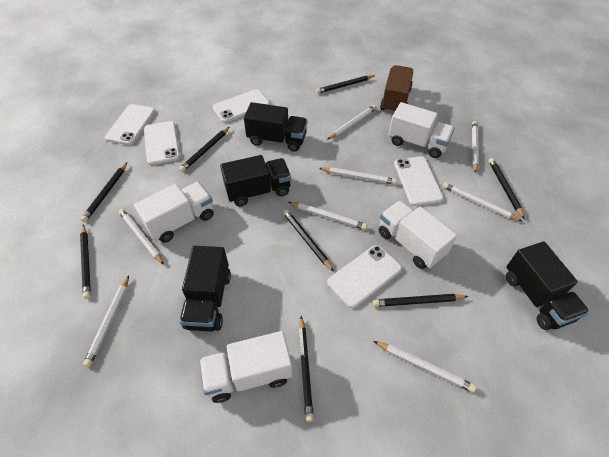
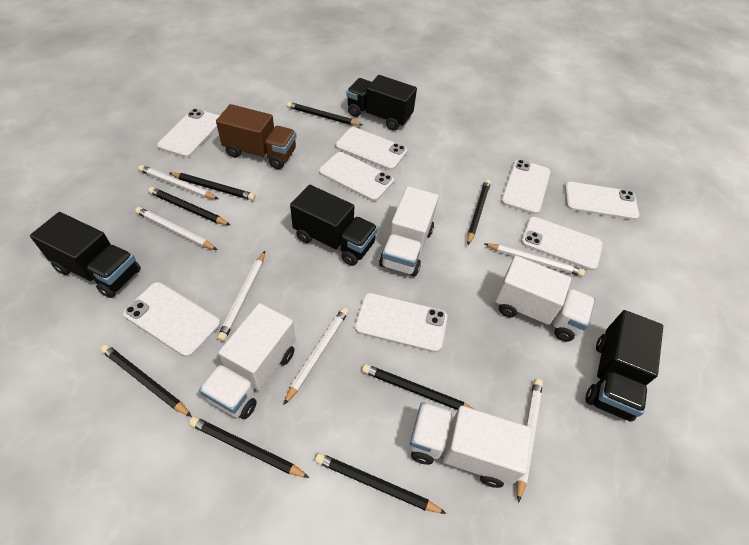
white pencil: [83,275,129,367] [119,209,164,265] [288,202,367,230] [319,167,397,184] [327,105,377,140] [374,341,476,393] [443,182,522,221] [472,121,479,173] = 8 -> [135,207,217,250] [138,165,218,199] [217,251,265,341] [284,307,349,405] [485,243,585,277] [516,379,543,503] = 6
white phone: [105,104,155,145] [144,121,180,165] [212,89,270,123] [327,245,402,308] [394,156,443,206] = 5 -> [123,282,221,357] [157,108,219,158] [319,152,394,201] [335,127,407,170] [355,293,448,353] [501,159,550,214] [521,217,603,271] [565,182,639,220] = 8

